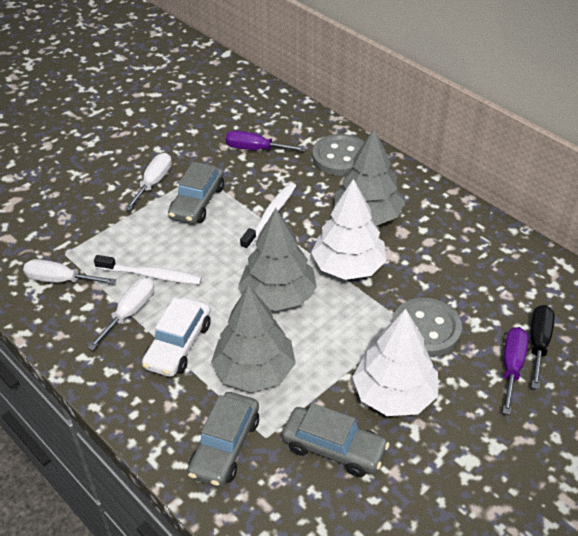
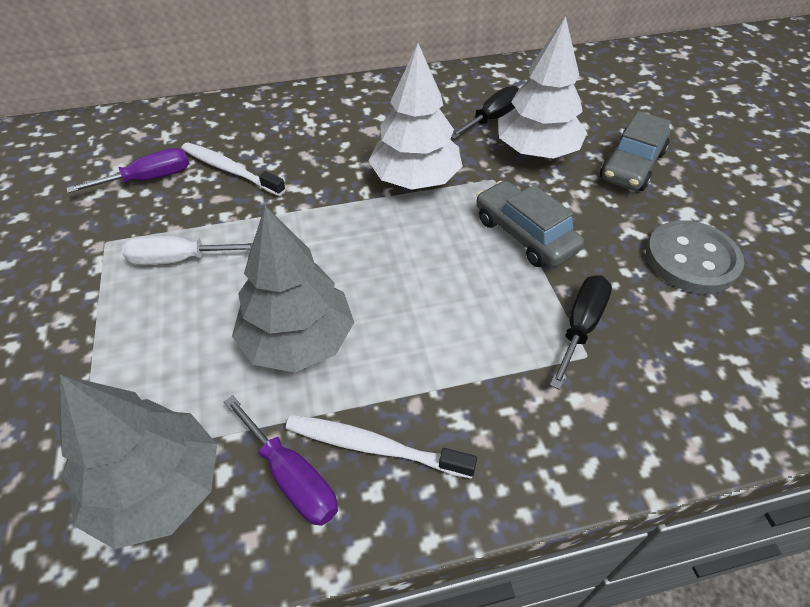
black screwdriver: [530,305,555,389] = 1 -> [451,86,519,139] [550,275,612,390] = 2
grey button: [312,134,364,176] [392,298,462,357] = 2 -> [646,220,744,294] = 1
grey car: [168,162,224,224] [188,392,259,487] [282,403,389,477] = 3 -> [476,181,584,267] [600,111,671,191] = 2
grey tree: [211,285,296,392] [239,208,317,311] [335,129,405,226] = 3 -> [60,375,217,549] [232,205,354,372] = 2
white car: [142,297,211,377] = 1 -> none = 0
white screwdriver: [23,259,116,284] [87,278,154,350] [125,153,172,211] = 3 -> [122,235,253,265] = 1

